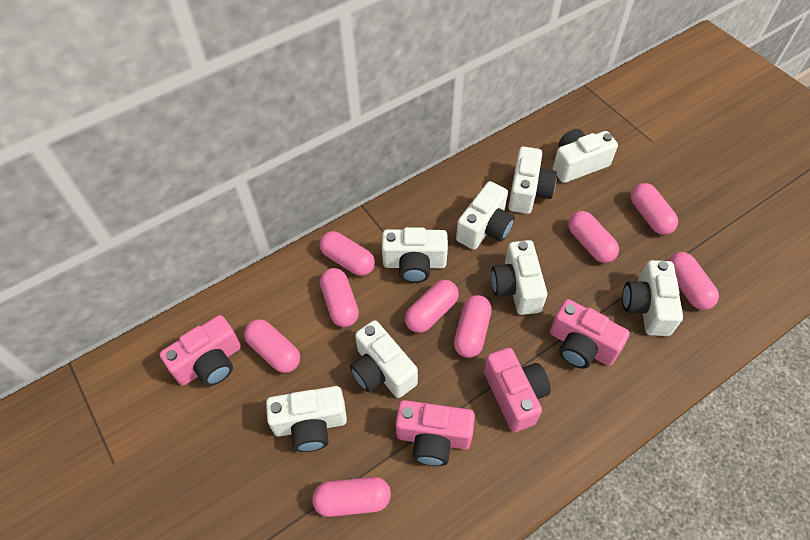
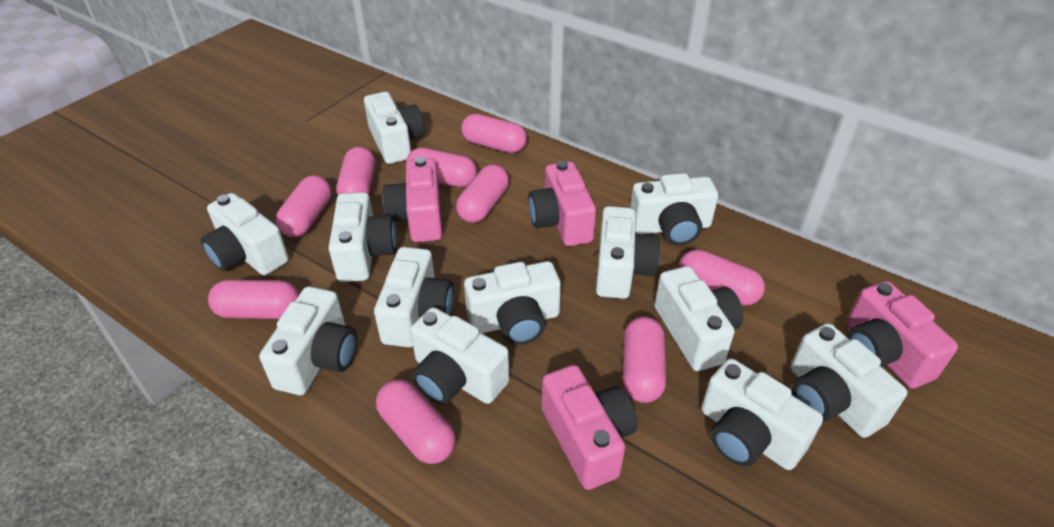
white camera: [266,386,347,452] [350,320,418,398] [382,227,448,283] [456,181,515,250] [491,240,547,315] [508,146,557,214] [553,129,618,183] [622,260,683,336] = 8 -> [201,193,289,275] [259,286,357,395] [328,192,397,282] [364,92,425,164] [374,247,454,347] [410,307,509,405] [464,261,561,345] [596,206,660,299] [630,173,718,245] [654,266,743,371] [701,358,823,470] [791,323,907,438] = 12

